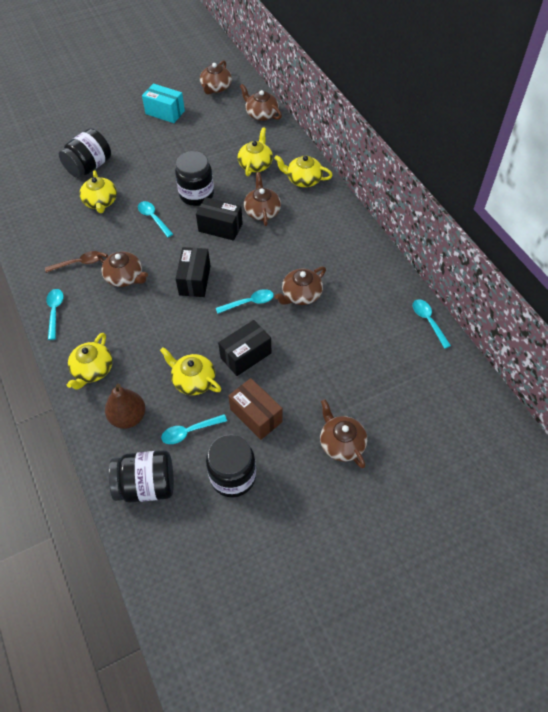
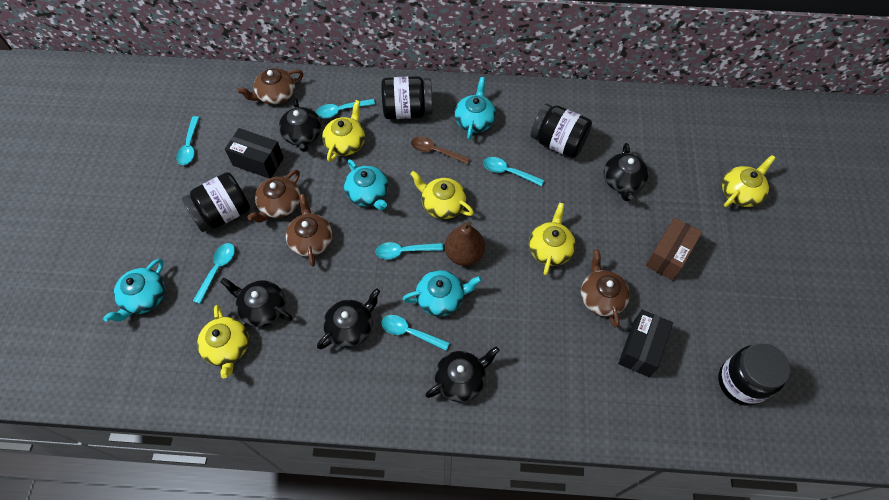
black box: [175,247,210,297] [196,197,243,241] [218,320,271,376] = 3 -> [225,128,284,178] [618,310,673,377] = 2
black teapot: none = 0 -> [220,278,293,327] [279,98,322,152] [317,288,380,349] [425,347,500,402] [604,143,649,201] = 5
brown teapot: [97,252,148,287] [200,60,232,95] [240,84,282,121] [244,172,281,226] [275,266,326,305] [320,399,367,468] = 6 -> [237,68,304,105] [247,170,300,223] [286,194,332,266] [581,249,630,327] = 4
turquoise box: [142,83,185,123] = 1 -> none = 0
turquoise spoon: [46,289,64,340] [138,201,173,237] [161,414,227,444] [216,289,274,314] [413,299,451,349] = 5 -> [176,116,199,165] [193,243,235,304] [316,99,375,118] [376,242,443,259] [381,315,449,351] [484,157,544,186] = 6
turquoise teapot: none = 0 -> [103,259,165,322] [344,159,388,210] [403,270,482,317] [454,77,496,140] = 4

